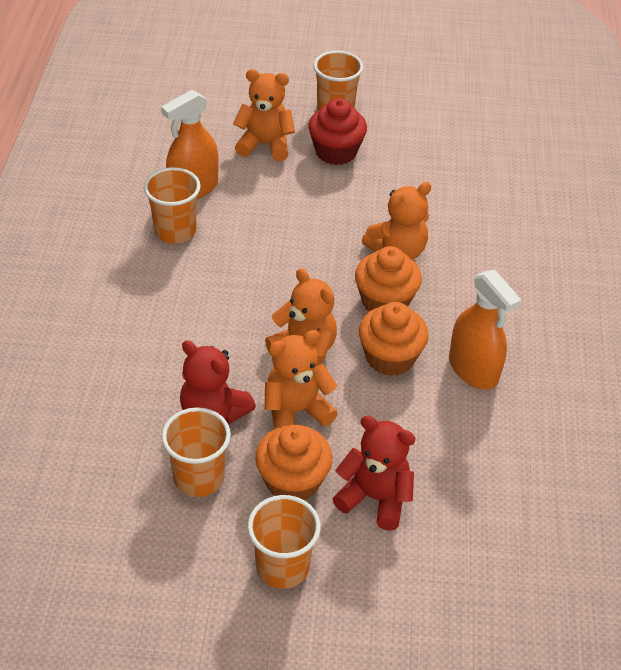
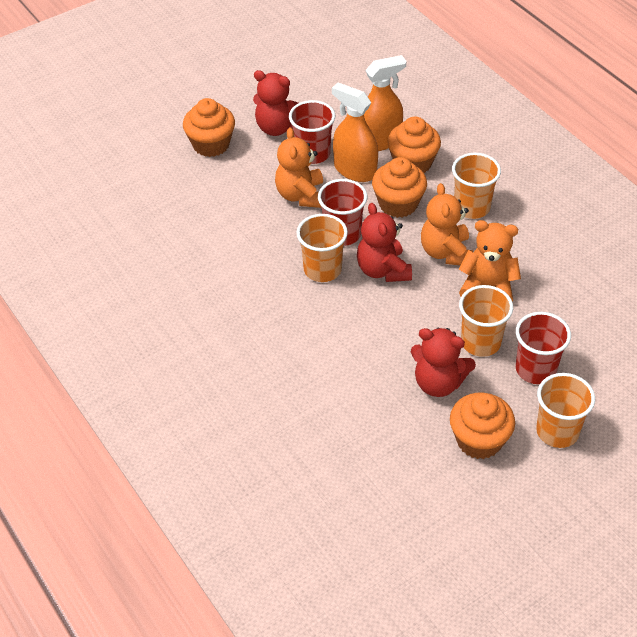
orange cupcake: [255,425,332,500] [355,246,422,311] [359,302,429,376] = 3 -> [183,98,235,157] [372,157,427,218] [387,116,441,173] [450,393,515,459] = 4
orange teddy bear: [233,69,295,161] [265,268,337,366] [265,330,338,428] [362,182,431,260] = 4 -> [275,127,323,208] [421,183,473,265] [458,220,521,302] = 3
red cup: none = 0 -> [289,100,335,164] [318,179,367,246] [516,312,571,384] = 3
red cupcake: [308,98,367,165] = 1 -> none = 0
red teddy bear: [180,340,256,425] [332,416,415,531] = 2 -> [253,70,298,136] [357,203,412,282] [411,328,476,397] = 3

